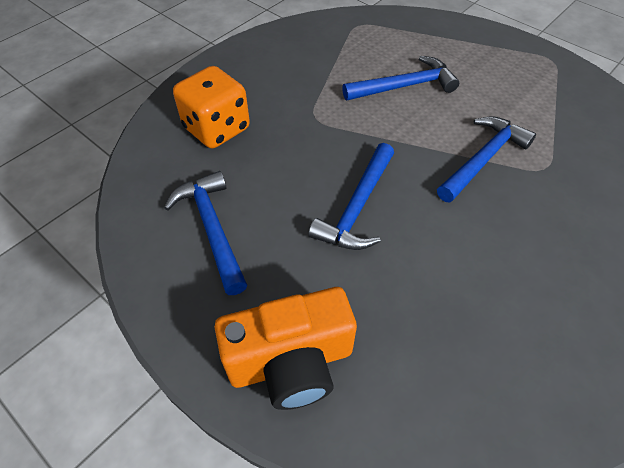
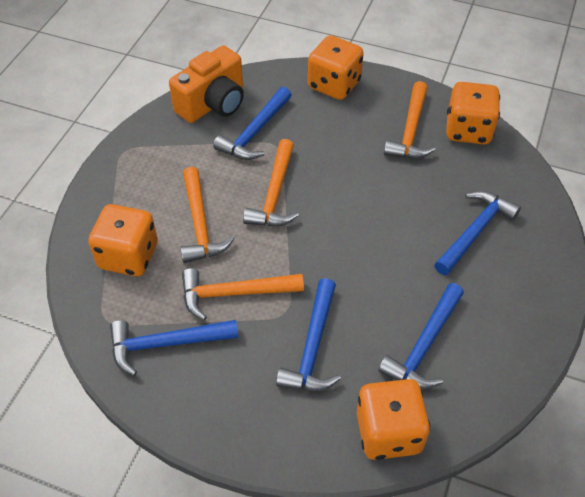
blue hammer: [164,171,247,295] [308,143,394,250] [342,56,459,100] [437,117,536,203] = 4 -> [110,320,239,376] [213,87,292,160] [276,278,341,391] [378,283,464,389] [434,191,521,275] = 5
orange dice: [173,66,250,148] = 1 -> [88,204,158,276] [308,35,364,100] [357,379,430,460] [446,82,500,145] = 4
orange hammer: none = 0 -> [181,167,235,263] [182,268,304,320] [243,139,299,226] [384,81,436,159] = 4

